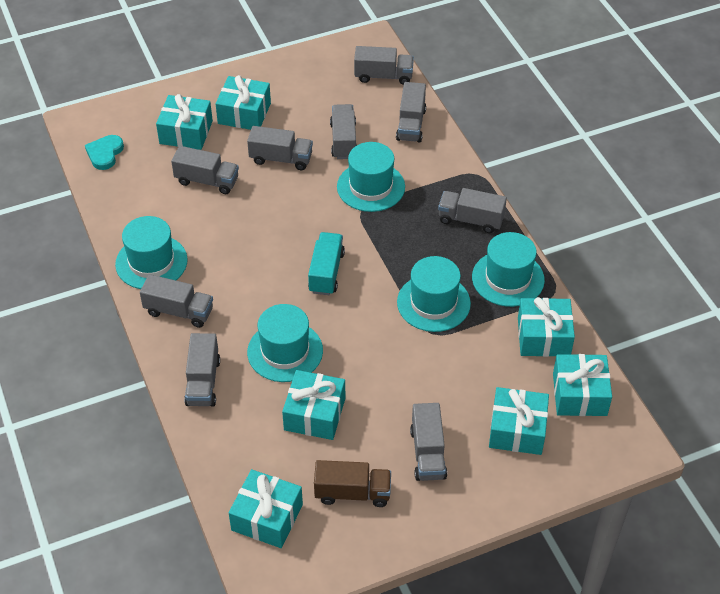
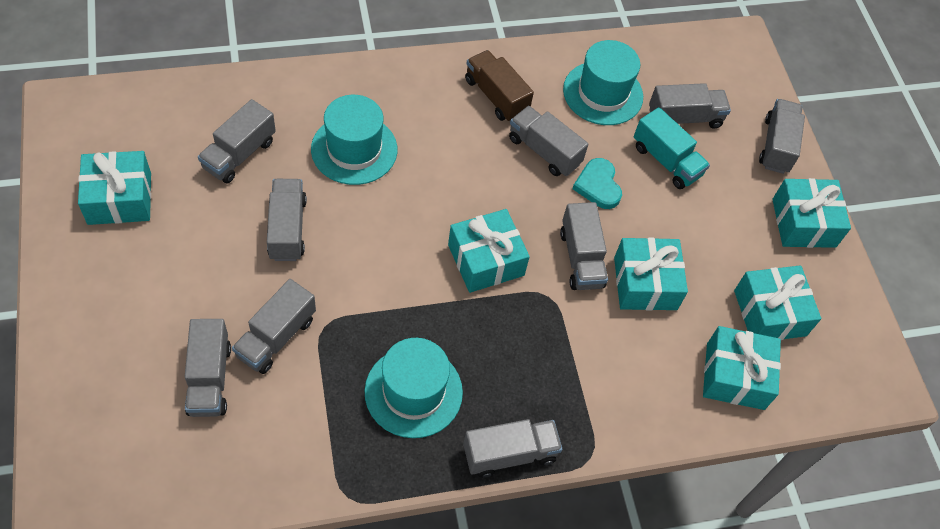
turquoise gift: [156,94,213,150] [216,75,271,130] [229,469,303,548] [282,370,345,440] [489,387,549,455] [518,297,575,357] [553,354,612,416] = 7 -> [78,151,151,225] [448,209,530,293] [614,238,688,310] [703,326,781,410] [734,265,821,340] [772,178,851,248] = 6
turquoise hat: [115,216,188,289] [247,304,323,382] [337,142,405,212] [397,256,471,332] [472,232,545,307] = 5 -> [311,95,397,185] [365,338,463,438] [563,40,643,125] = 3

